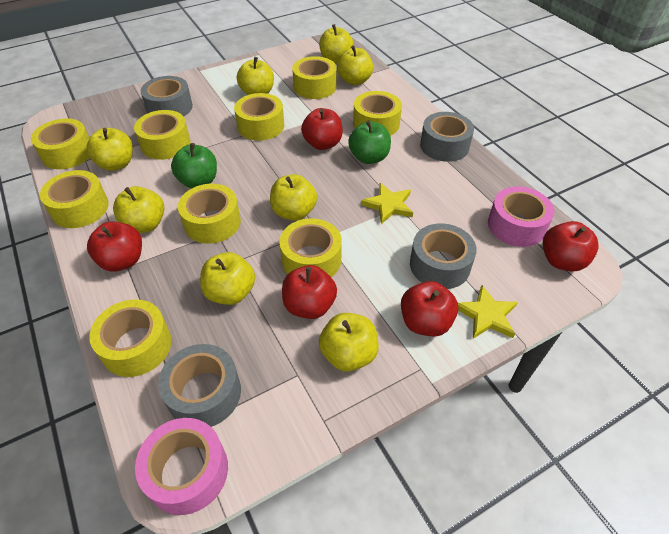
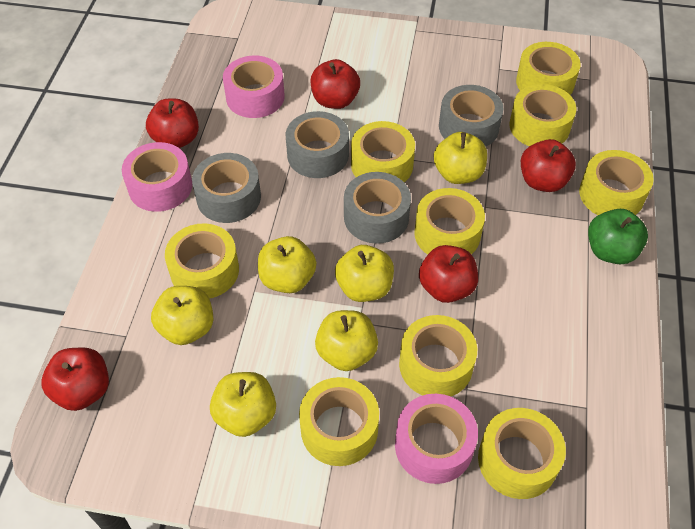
green apple: [171,143,217,188] [348,120,391,164] = 2 -> [588,209,648,264] = 1
pink tape: [135,418,228,515] [488,187,554,247] = 2 -> [122,142,192,212] [223,56,285,118] [395,394,478,484] = 3
yellow apple: [86,128,133,171] [113,186,164,233] [200,252,255,305] [237,57,274,95] [270,174,317,221] [319,24,354,63] [319,313,379,371] [337,46,373,85] = 8 -> [151,286,213,345] [210,372,276,437] [258,236,316,293] [315,310,378,371] [335,245,394,302] [434,132,487,184] = 6
yellow star: [361,183,413,224] [458,285,518,339] = 2 -> none = 0

